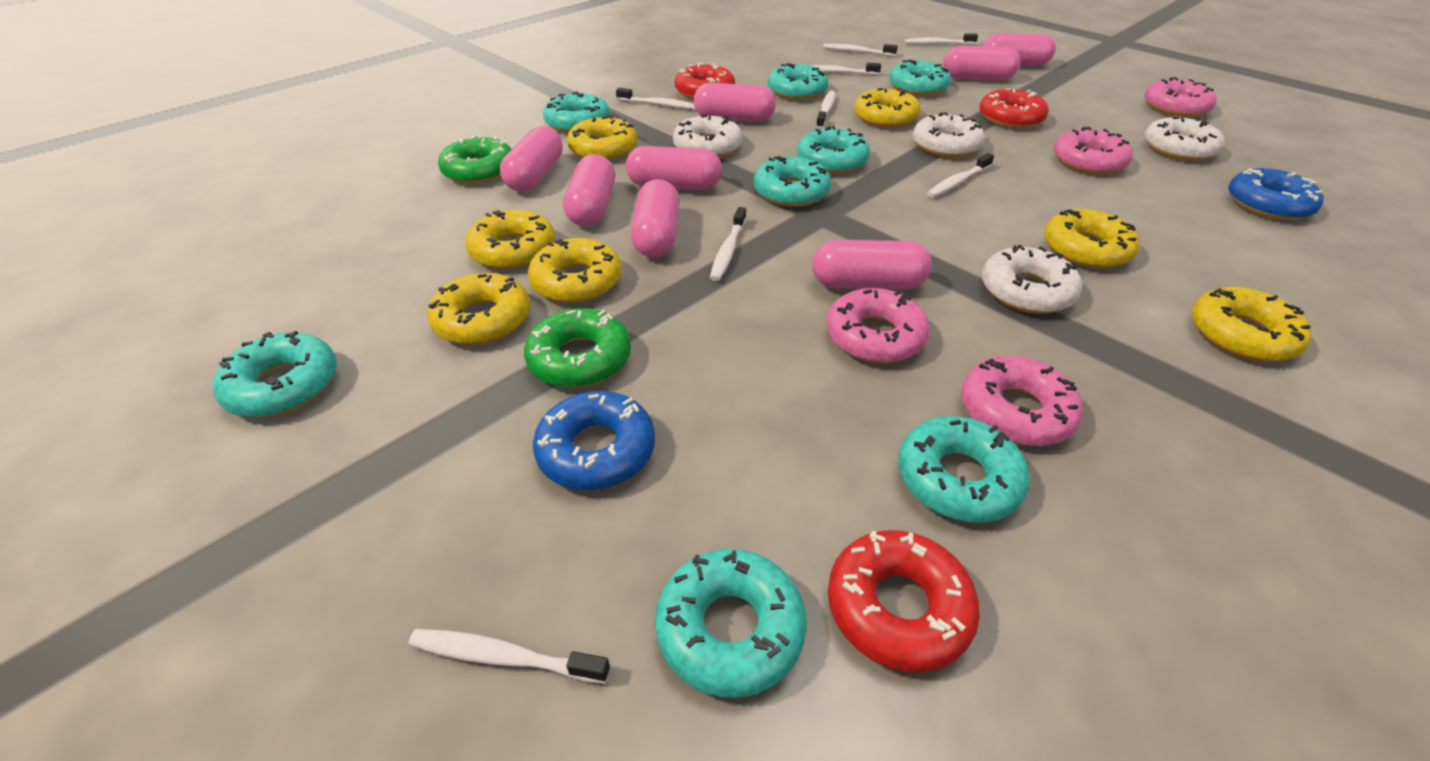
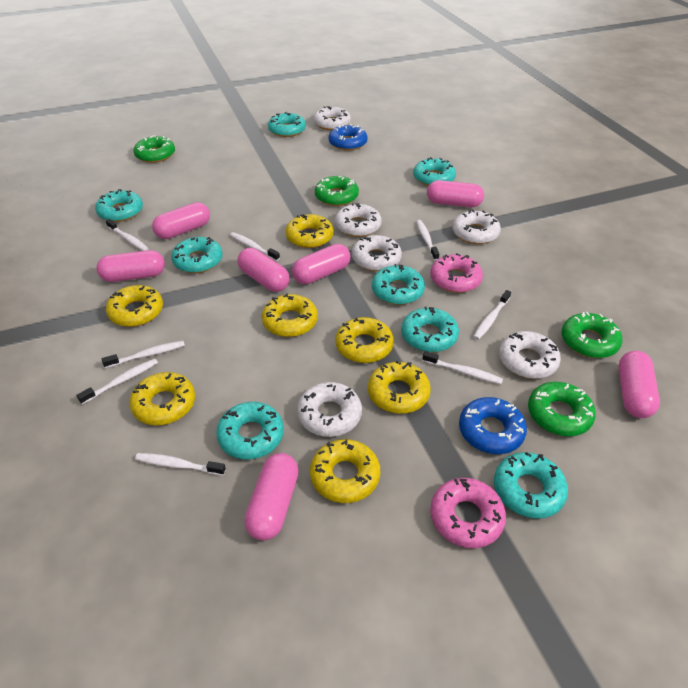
green donut: [438,135,511,184] [524,308,631,388] = 2 -> [133,135,175,163] [315,176,359,206] [528,382,596,436] [562,312,622,358] = 4
pink capsule: [500,126,563,191] [563,154,615,226] [626,146,722,190] [631,179,680,257] [693,83,776,122] [812,240,932,290] [943,45,1021,80] [982,33,1056,66] = 8 -> [96,250,165,282] [152,202,210,239] [237,248,290,292] [244,453,299,540] [292,244,351,284] [427,180,484,207] [619,351,660,418] = 7
pink donut: [826,288,930,363] [961,356,1083,446] [1053,126,1132,174] [1144,77,1217,117] = 4 -> [430,253,483,293] [430,478,506,548] = 2
red donut: [675,63,735,99] [828,530,980,672] [979,88,1049,128] = 3 -> none = 0
white donut: [673,115,743,158] [912,112,985,158] [982,245,1082,314] [1145,117,1225,161] = 4 -> [297,382,362,437] [313,106,351,130] [335,203,382,237] [352,235,402,271] [452,209,501,244] [499,331,561,379] = 6

